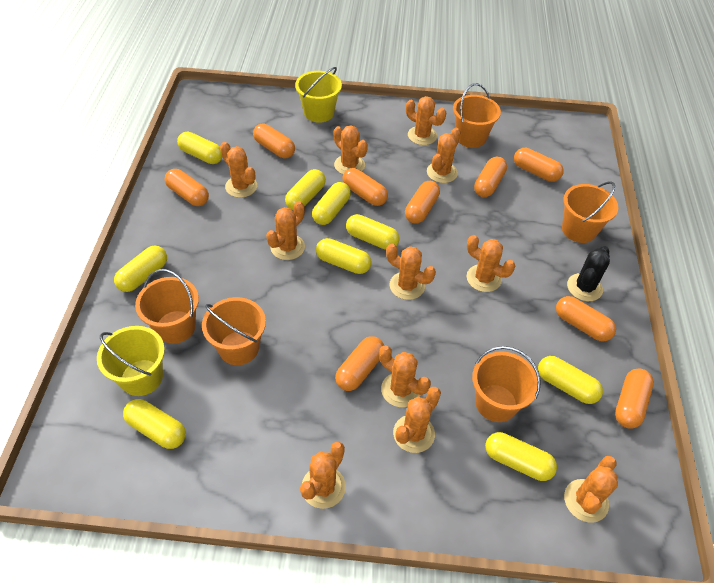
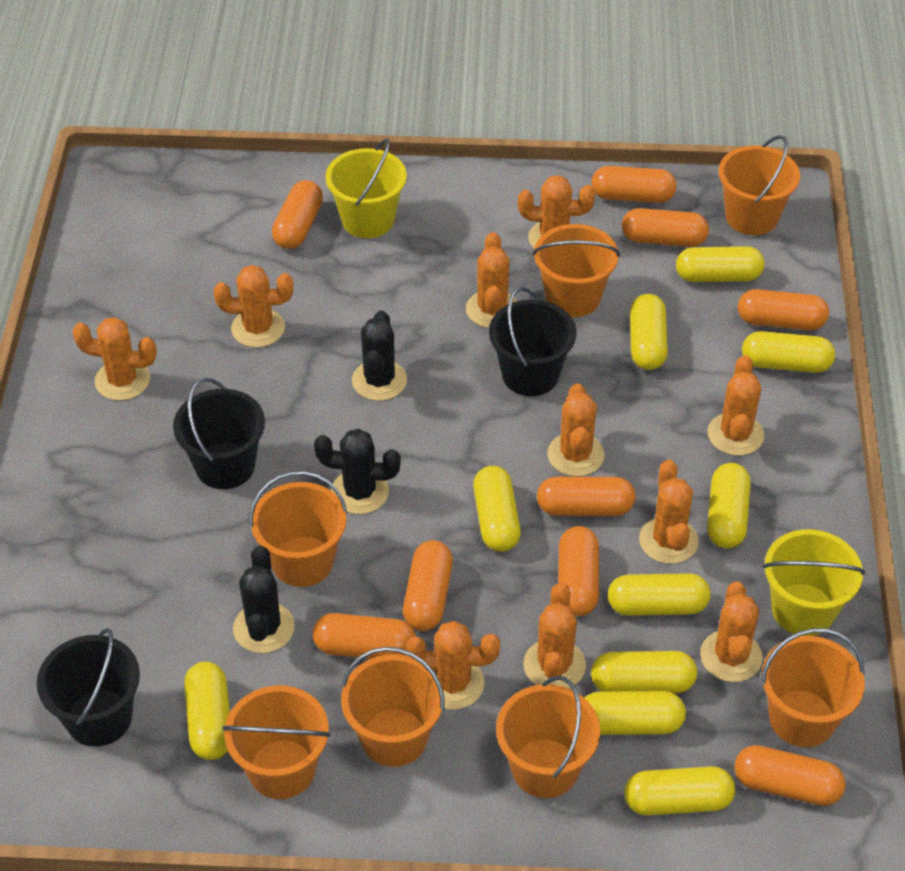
black bucket: none = 0 -> [37,628,140,747] [173,378,265,489] [489,287,577,396] = 3
black cactus: [567,246,610,301] = 1 -> [233,546,295,653] [314,429,401,514] [352,310,407,401] = 3
orange bucket: [135,269,199,344] [202,297,266,365] [453,83,501,148] [472,346,541,422] [562,181,618,243] = 5 -> [222,685,331,799] [249,471,348,587] [341,647,445,767] [496,676,600,798] [532,224,620,317] [719,135,800,235] [761,628,865,747] = 7
orange cactus: [220,142,257,198] [266,201,305,260] [300,442,346,509] [334,125,368,174] [379,345,431,407] [386,244,436,300] [393,387,441,453] [406,96,446,145] [427,128,461,183] [467,235,515,292] [564,456,618,523] = 11 -> [72,317,157,400] [214,265,293,348] [406,621,500,710] [466,232,517,328] [518,175,595,249] [523,582,586,689] [547,383,604,477] [639,460,699,564] [700,581,763,682] [707,355,764,456] = 10
yellow capsule: [114,245,167,292] [123,399,186,449] [177,132,222,164] [285,169,326,210] [312,182,351,225] [316,238,372,274] [346,214,399,250] [485,432,557,481] [538,356,603,404] = 9 -> [184,662,230,760] [473,466,521,552] [585,691,686,735] [591,651,697,693] [608,573,710,616] [624,766,735,816] [630,294,668,370] [676,246,765,282] [707,463,751,548] [742,331,835,373] = 10

